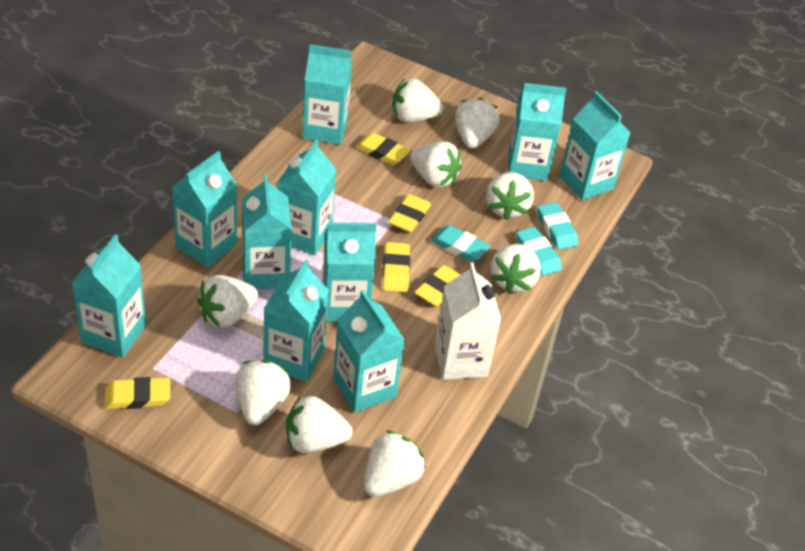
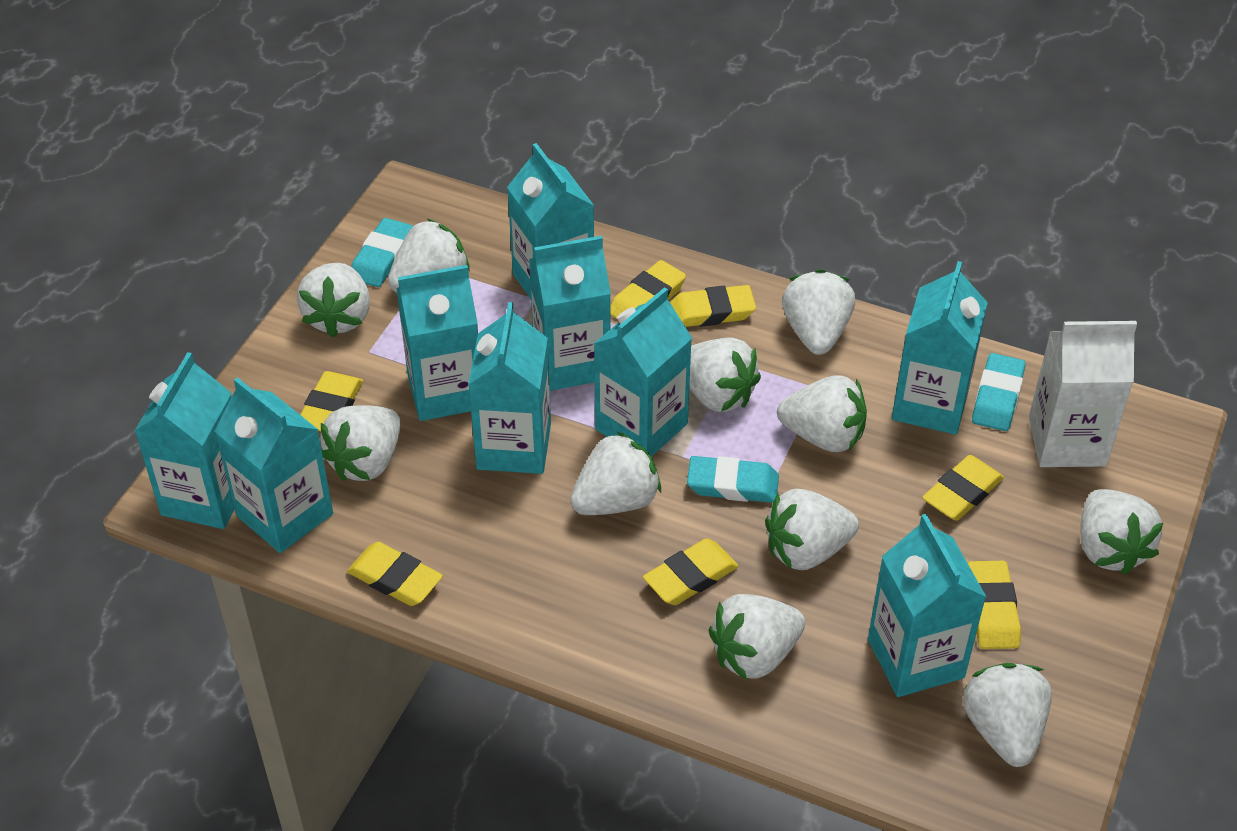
turquoise carton: [72,234,146,358] [172,151,237,267] [242,174,292,289] [263,260,329,382] [277,140,337,255] [302,44,352,145] [322,223,376,322] [333,290,405,413] [508,83,566,181] [559,91,631,200] = 10 -> [135,352,235,529] [214,377,333,553] [397,265,478,421] [468,302,551,474] [507,143,594,299] [529,236,611,391] [594,287,692,457] [868,514,986,697] [892,261,988,435] = 9
white strawberry: [197,275,258,328] [235,360,291,425] [286,395,352,453] [364,430,425,497] [392,78,443,122] [410,141,462,188] [455,97,500,149] [487,172,534,220] [491,244,541,294] = 9 -> [297,263,370,338] [320,406,401,481] [388,219,470,293] [570,431,661,515] [689,337,761,412] [709,594,805,680] [765,489,859,570] [777,376,867,452] [782,269,855,355] [963,663,1052,767] [1080,489,1163,575] = 11
yellow eraser: [104,377,170,409] [355,132,410,165] [383,242,410,292] [388,194,431,232] [414,265,460,306] = 5 -> [300,371,363,431] [347,542,443,606] [610,260,686,319] [643,539,738,605] [670,285,756,327] [922,455,1004,521] [968,561,1021,649] = 7

